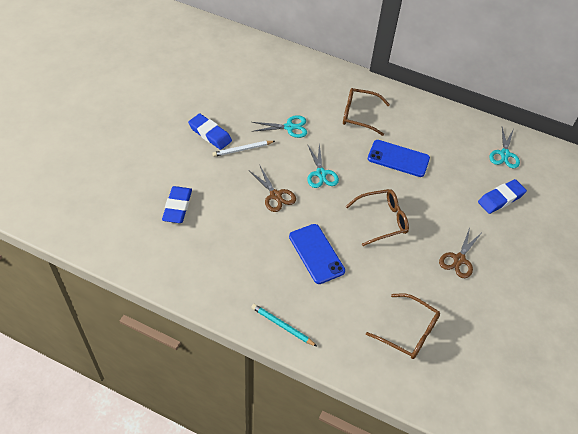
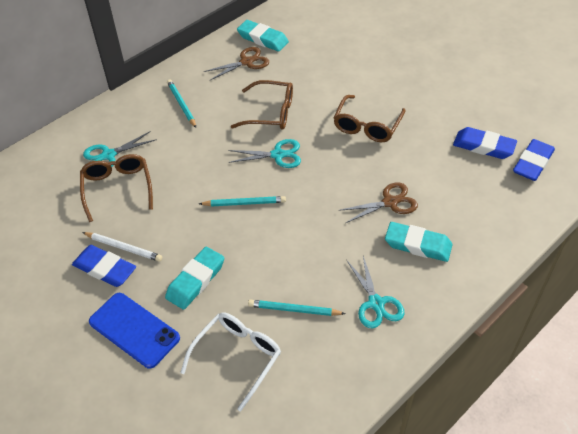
blue phone: [289,224,345,284] [368,140,430,177] = 2 -> [89,293,180,369] = 1
turquoise eraser: none = 0 -> [165,247,224,310] [237,20,289,52] [385,222,452,262] = 3
turquoise pencil: [251,304,318,347] = 1 -> [167,79,196,128] [199,196,286,207] [248,300,345,316] = 3
white glasses: none = 0 -> [180,312,281,411] = 1

